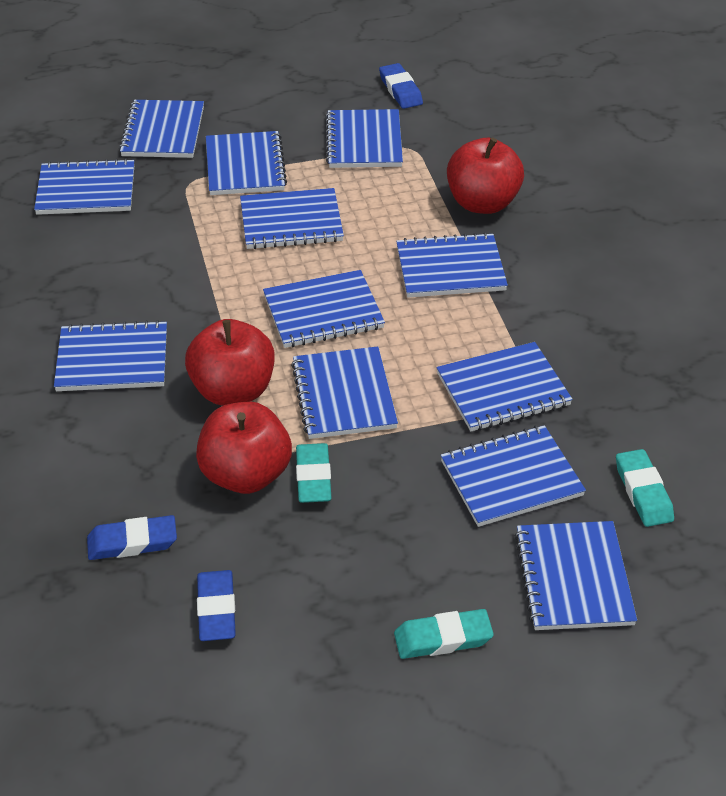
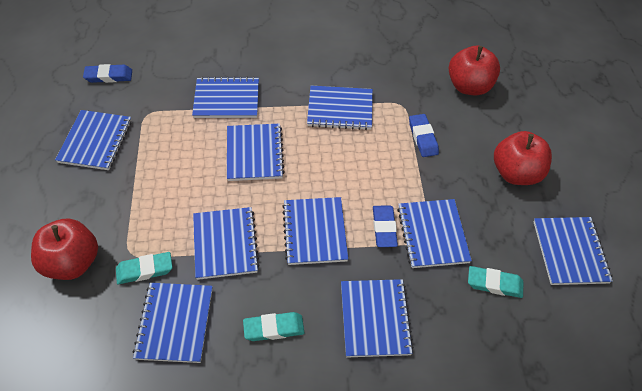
blue notebook: [34,158,134,215] [54,320,167,391] [119,100,204,158] [206,131,287,195] [240,188,344,249] [263,270,385,348] [291,346,398,439] [325,109,403,168] [396,232,508,298] [437,342,573,431] [441,425,586,527] [514,521,637,630] = 12 -> [55,110,132,170] [133,283,213,363] [192,77,259,118] [193,207,260,280] [227,124,285,181] [282,197,348,265] [307,86,373,130] [341,279,414,357] [397,199,472,268] [533,217,613,285] = 10

